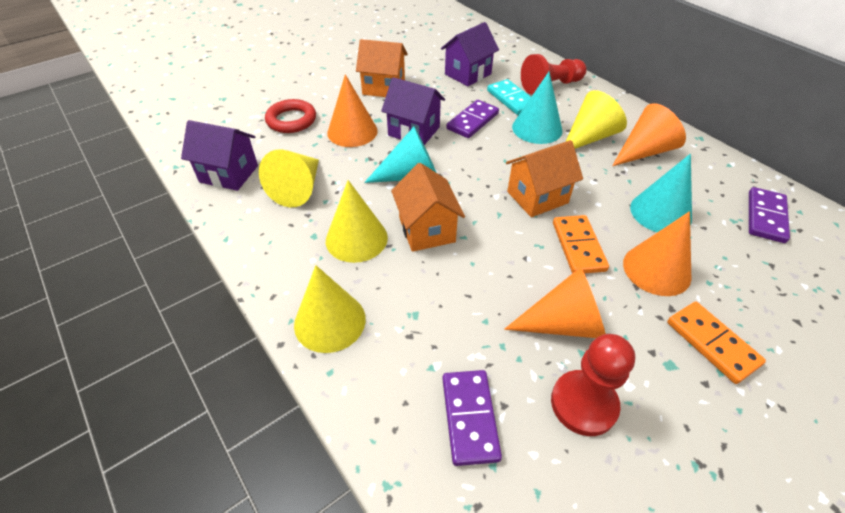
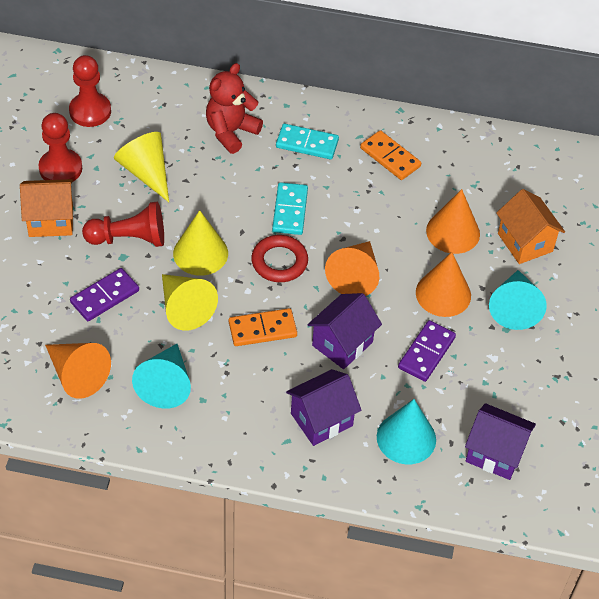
orange house: [356,39,408,97] [391,163,465,252] [506,140,583,217] = 3 -> [20,179,73,237] [496,189,565,264] = 2
purple domino: [442,370,502,466] [446,100,499,138] [749,187,790,243] = 3 -> [70,268,139,321] [398,320,456,382] = 2
red pawn: [521,54,587,95] [551,334,635,436] = 2 -> [39,113,82,181] [69,55,111,127] [82,202,164,247] = 3
red teddy bear: none = 0 -> [206,63,263,154] = 1
turquoise domino: [487,79,531,115] = 1 -> [272,182,308,235] [276,124,339,159] = 2
yellow cone: [259,149,319,207] [294,265,366,353] [326,180,388,263] [565,90,627,149] = 4 -> [114,132,169,202] [162,274,218,331] [173,210,228,276] = 3

